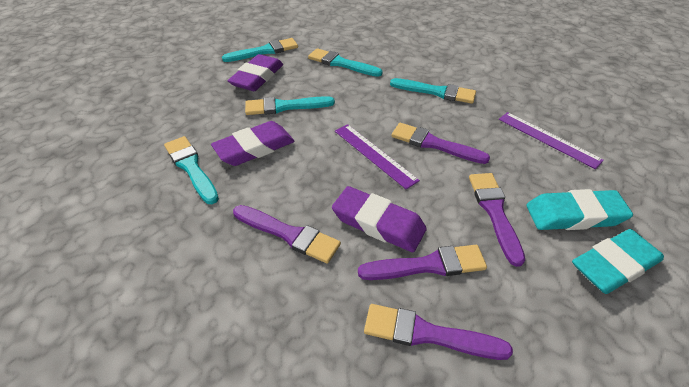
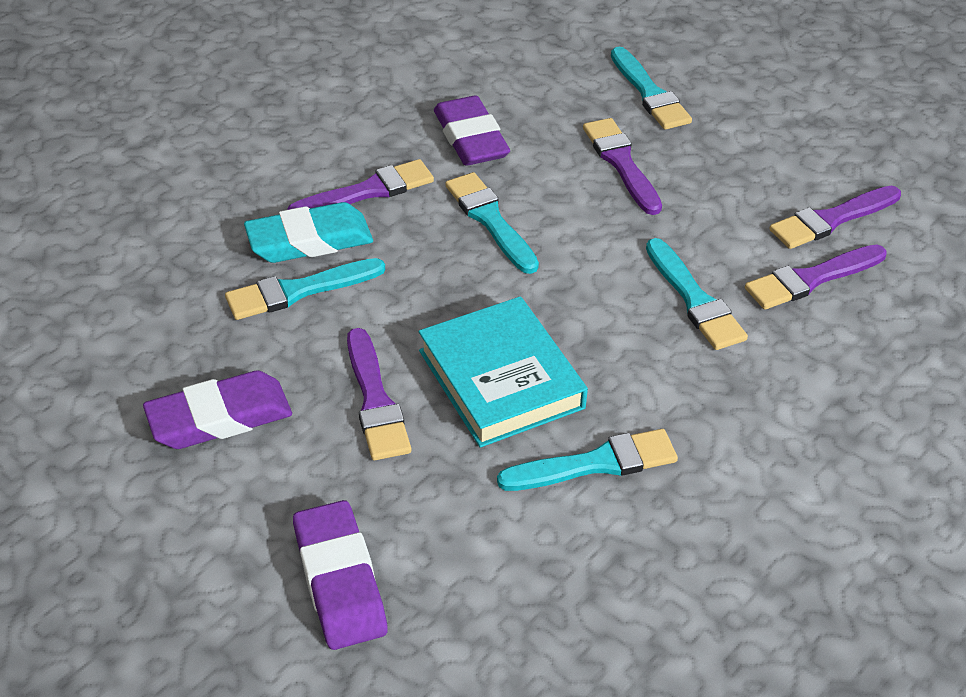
purple ruler: [335,124,420,189] [499,112,604,169] = 2 -> none = 0
turquoise book: none = 0 -> [419,296,588,448] = 1
turquoise eraser: [526,189,633,230] [572,229,664,294] = 2 -> [244,202,373,263] = 1

